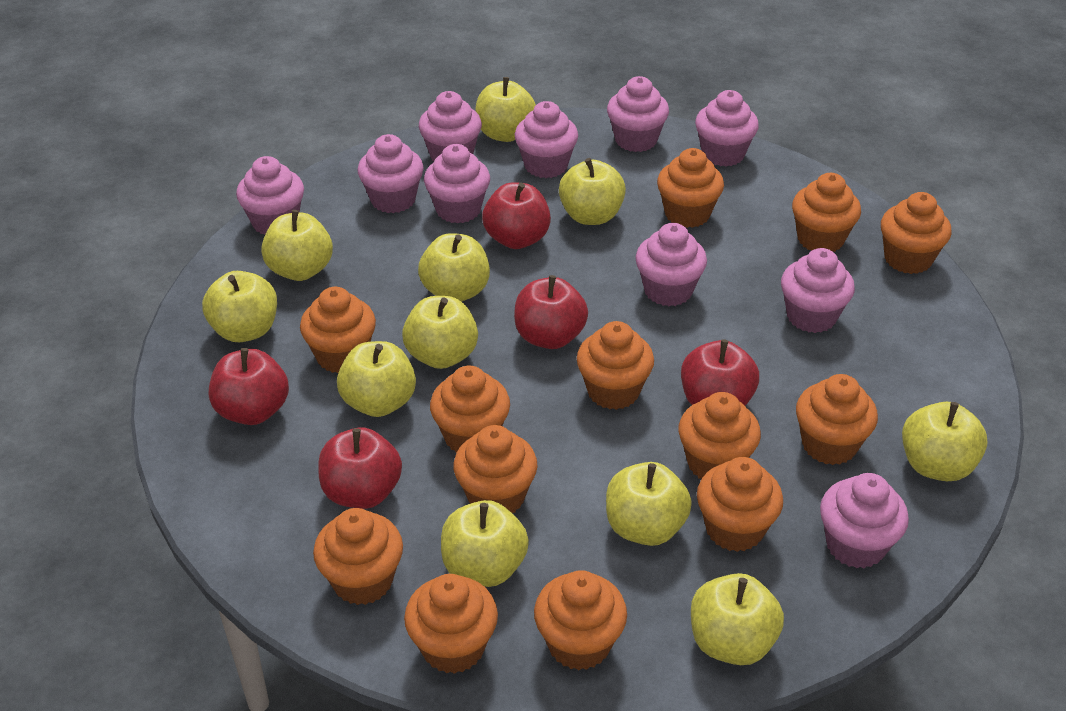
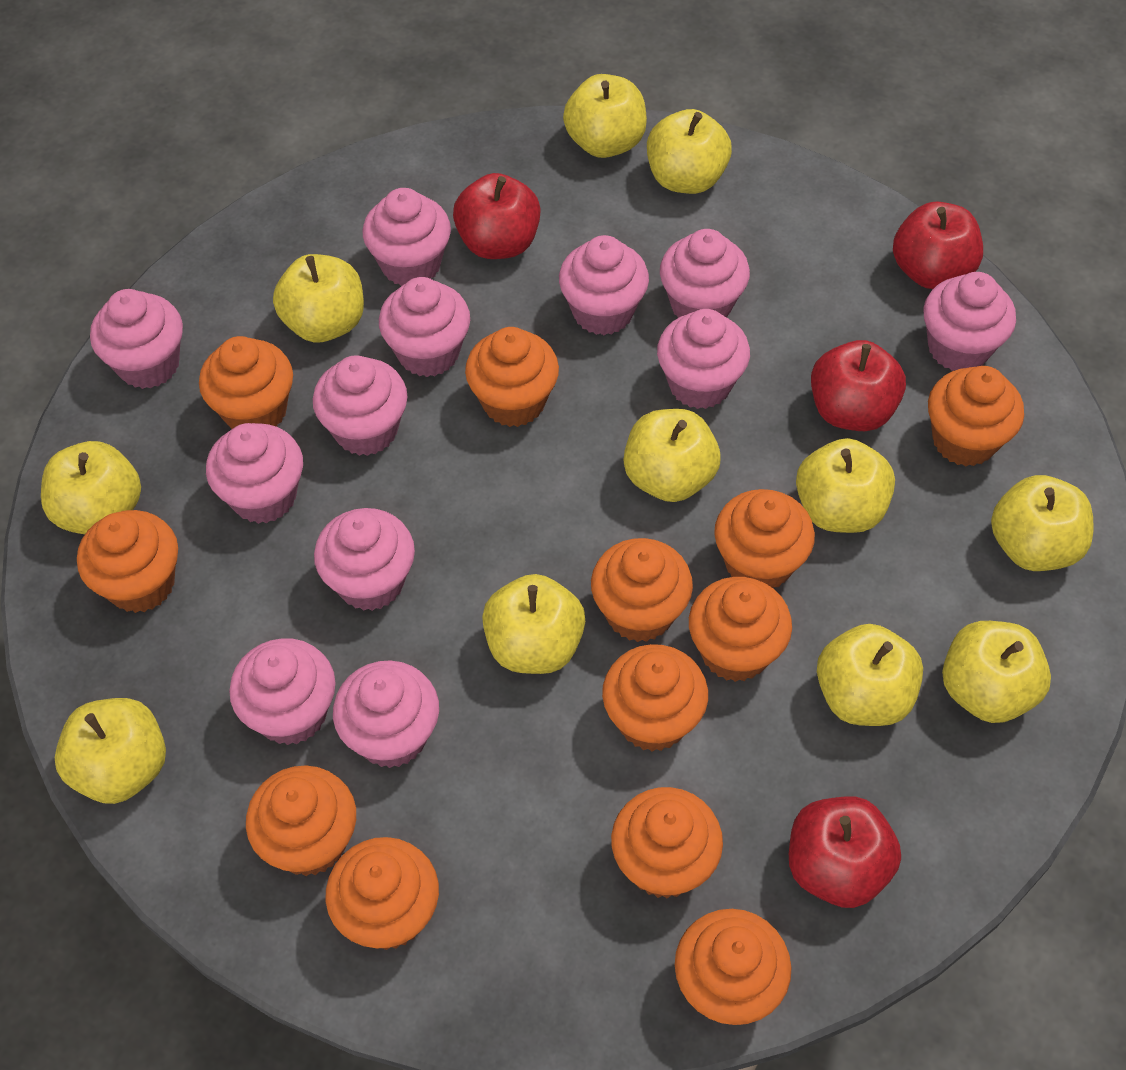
orange cupcake: [300,287,376,373] [313,508,403,605] [404,574,498,674] [430,366,510,453] [453,425,537,513] [534,570,627,670] [577,321,654,410] [657,148,724,228] [678,392,761,479] [697,457,783,552] [792,173,861,252] [796,374,878,465] [881,192,951,274] = 13 -> [77,510,178,613] [199,336,293,429] [246,766,356,876] [326,837,439,950] [465,327,559,427] [591,538,693,642] [602,644,708,752] [611,787,723,898] [675,909,792,1025] [689,577,792,682] [714,489,815,588] [928,366,1024,466] = 12
pink cupcake: [236,156,304,235] [357,134,424,213] [419,91,482,161] [424,144,490,223] [515,101,578,178] [607,76,669,152] [635,223,707,306] [695,90,759,166] [781,248,855,333] [820,473,909,568] = 10 -> [90,289,183,389] [206,423,303,524] [229,638,336,745] [313,355,407,456] [314,508,415,611] [333,660,439,768] [363,188,451,286] [379,277,470,377] [559,235,649,335] [657,309,750,409] [660,229,750,318] [923,272,1016,371] = 12
red apple: [209,348,289,425] [318,427,402,509] [482,182,551,249] [514,275,588,349] [681,339,759,406] = 5 -> [453,173,541,259] [789,796,901,908] [811,340,906,431] [893,201,983,289] = 4

